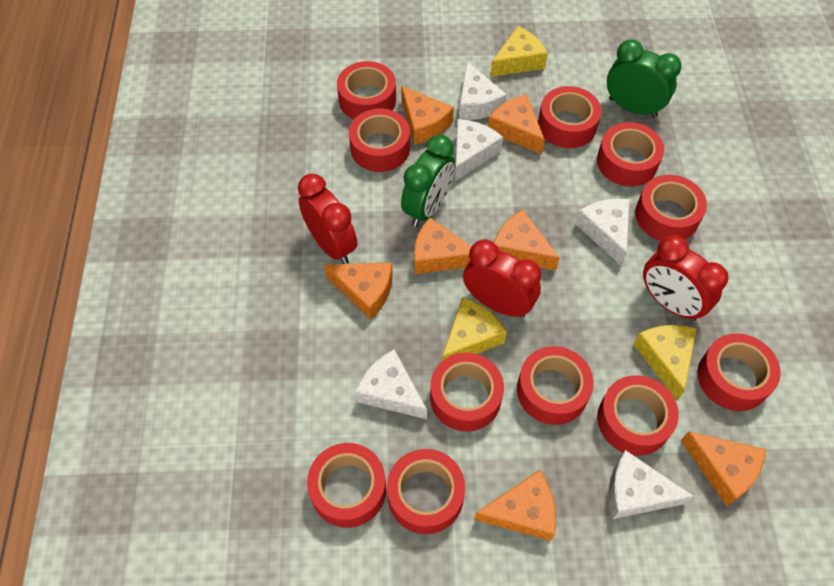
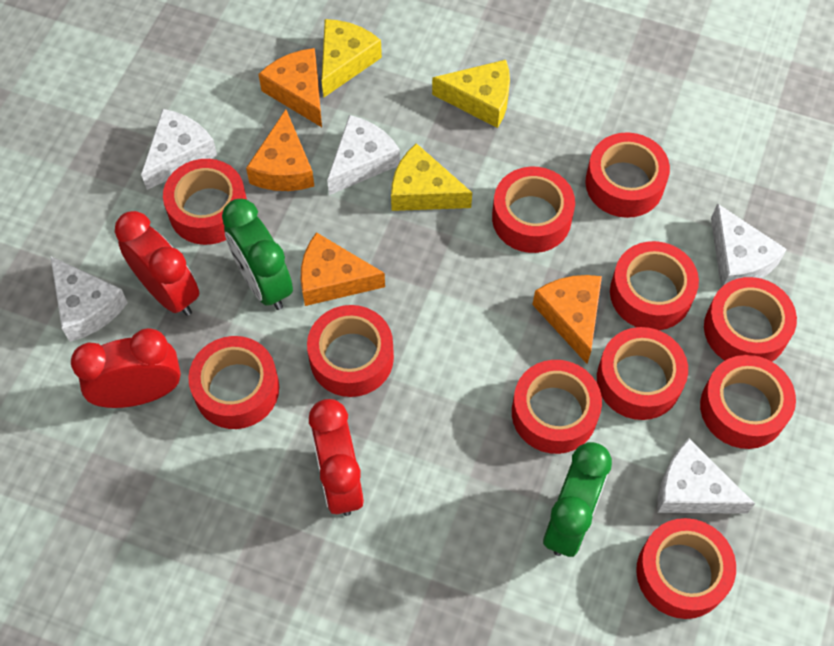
orange cheese: [324,262,392,320] [401,86,454,145] [414,217,471,274] [475,470,556,541] [488,95,545,154] [494,210,559,271] [680,431,766,506] = 7 -> [246,109,314,191] [258,48,322,127] [300,232,385,306] [532,275,602,364] = 4

